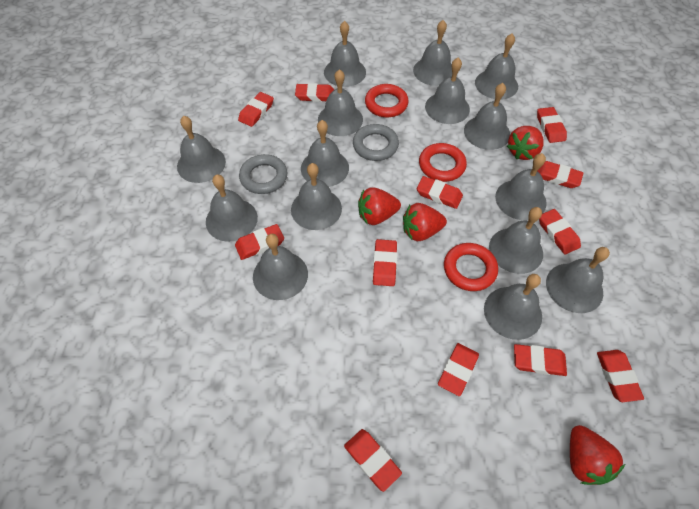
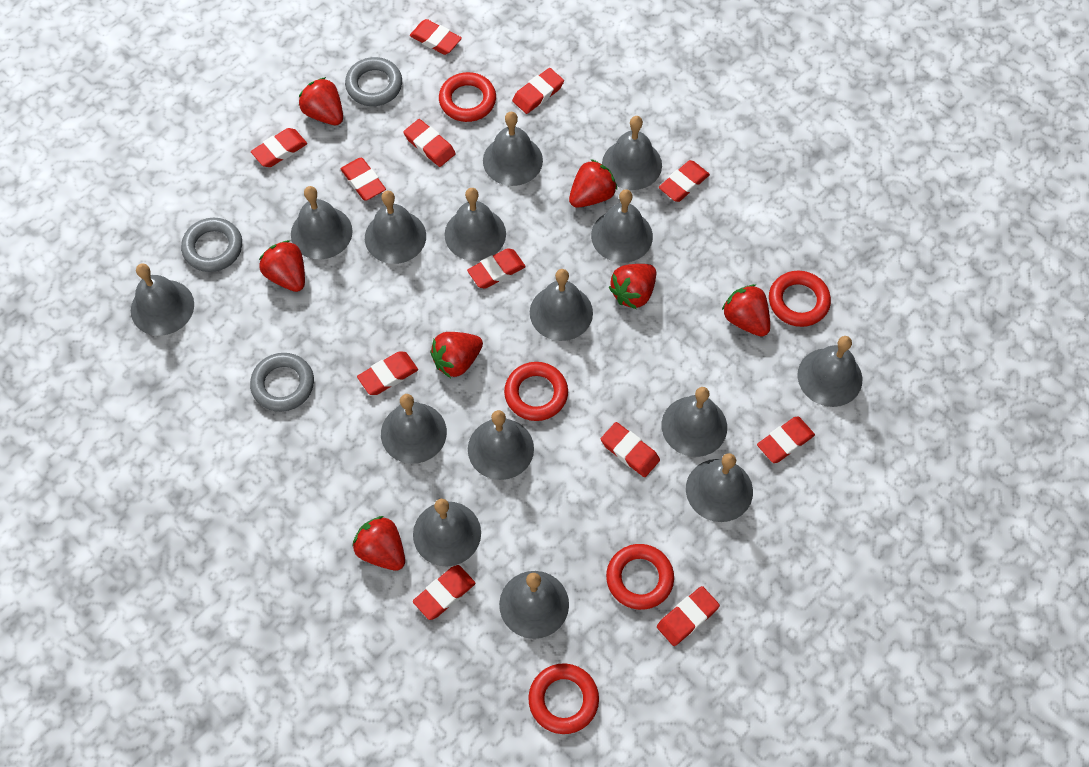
grey ring: [239,154,287,194] [353,124,399,161] = 2 -> [181,218,242,272] [250,353,314,412] [345,57,402,106] = 3
red ring: [365,84,409,117] [419,143,467,182] [444,243,498,291] = 3 -> [439,72,496,122] [504,362,568,421] [528,663,599,734] [606,544,674,610] [769,271,831,327] = 5
red strawberry: [358,187,401,225] [403,203,447,241] [507,126,544,160] [570,425,625,485] = 4 -> [259,240,305,292] [299,77,343,125] [352,516,405,571] [430,332,483,378] [569,159,617,208] [609,264,656,309] [722,284,770,337] = 7

